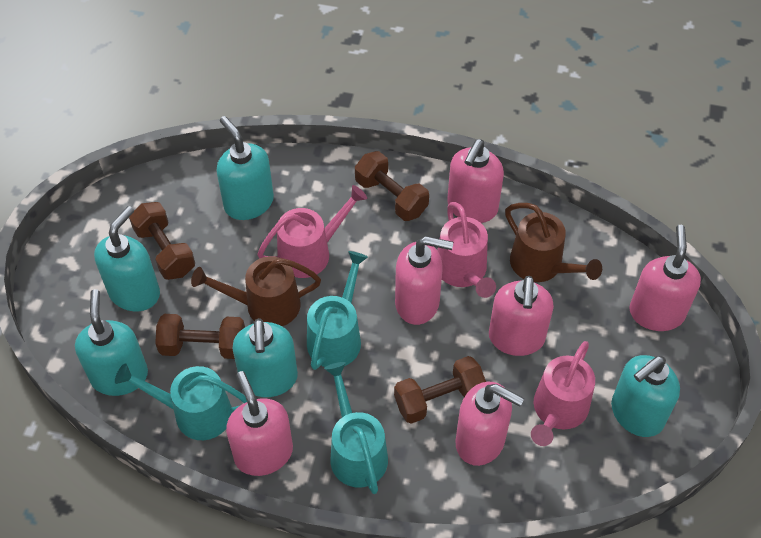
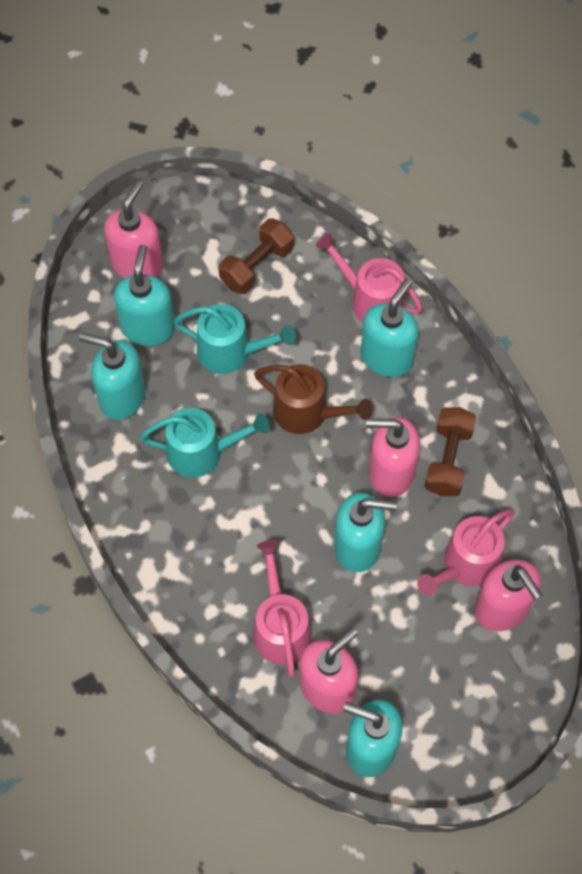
brown dumbbell: [129,202,195,280] [155,314,245,359] [355,151,429,221] [394,356,486,424] = 4 -> [219,218,294,294] [425,407,476,496] = 2
brown watering can: [191,256,321,326] [505,203,602,282] = 2 -> [254,364,373,434] = 1
pink soap dispenser: [226,371,293,476] [395,236,453,325] [447,139,504,223] [455,382,524,466] [489,276,554,356] [630,225,701,331] = 6 -> [104,180,163,278] [300,627,358,714] [366,417,420,497] [474,559,542,631] = 4
turquoise watering can: [115,363,247,440] [307,251,368,370] [324,362,388,494] = 3 -> [140,408,270,478] [173,304,296,374] = 2

